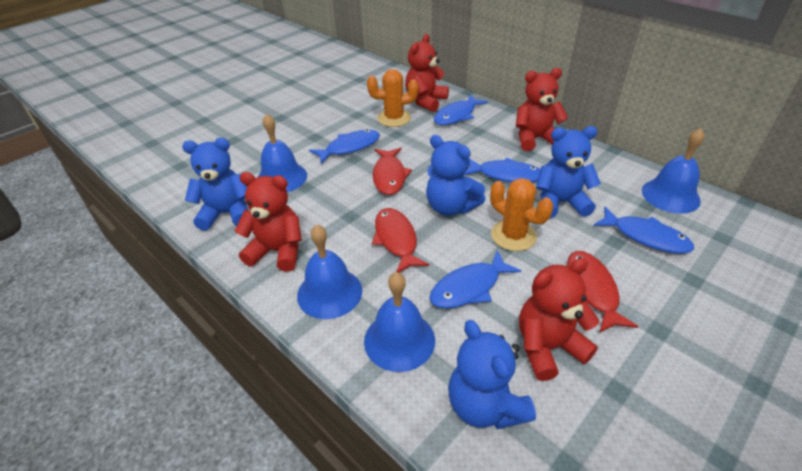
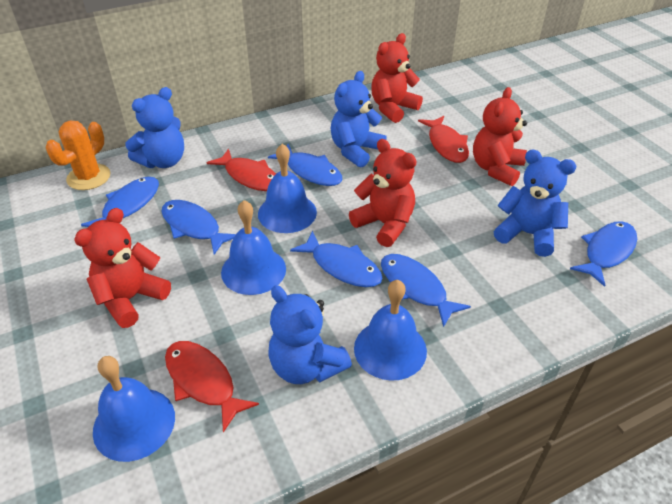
blue fish: [309,130,380,164] [429,251,521,309] [434,94,488,125] [463,158,540,182] [594,207,694,254] = 5 -> [81,177,159,227] [161,200,236,255] [268,143,343,186] [290,231,383,287] [381,254,471,327] [570,221,637,287] = 6
orange cactus: [367,69,419,127] [490,178,553,251] = 2 -> [46,121,111,190] = 1

